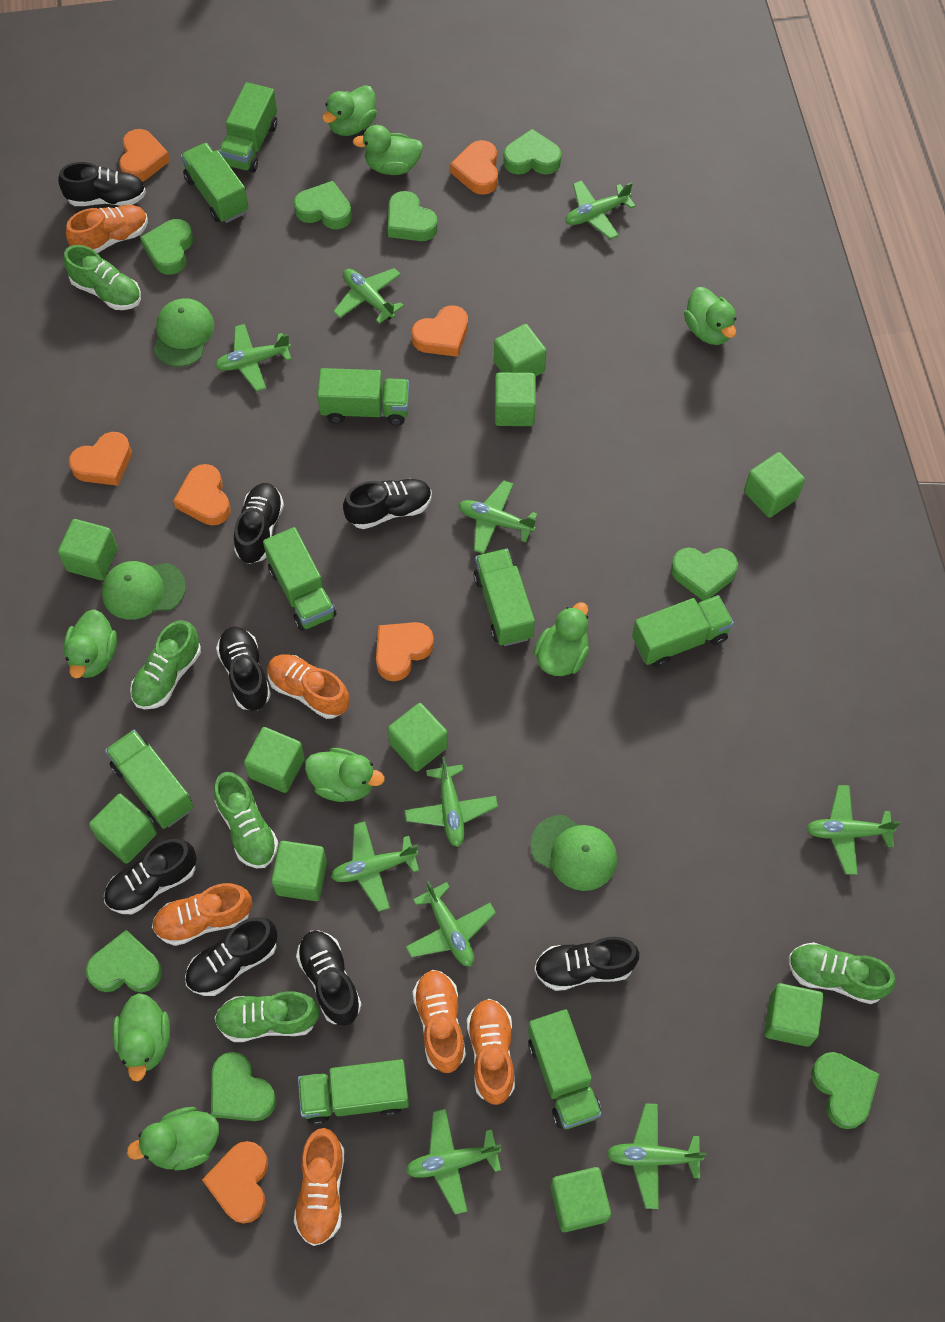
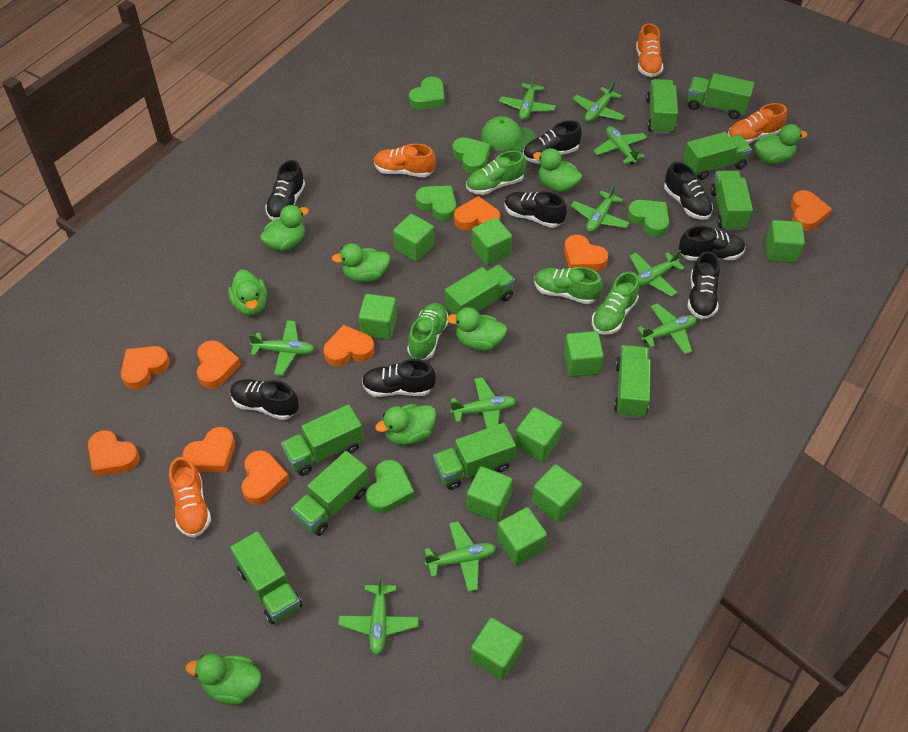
green cap: [102,561,186,620] [154,298,214,367] [530,815,617,891] = 3 -> [481,116,536,152] = 1
green heart: [86,930,162,992] [140,219,193,275] [211,1052,276,1121] [294,181,352,229] [388,191,438,241] [503,129,562,175] [671,548,738,601] [811,1052,879,1129] = 8 -> [366,460,415,514] [409,77,445,110] [415,186,456,221] [452,137,490,174] [627,200,669,237] = 5
green shoe: [64,245,141,310] [130,620,201,709] [214,772,278,868] [215,991,319,1042] [789,942,896,1004] = 5 -> [407,303,449,360] [466,150,526,195] [534,267,603,304] [592,272,639,335] = 4
green truck: [105,730,194,829] [181,143,249,223] [219,82,277,173] [263,527,336,631] [298,1059,409,1125] [317,368,409,426] [473,549,535,646] [528,1009,601,1129] [632,595,734,668] = 9 -> [230,531,303,624] [281,404,364,476] [291,451,369,536] [433,423,516,490] [445,265,515,314] [614,345,651,419] [646,79,678,134] [683,132,752,180] [687,73,754,119] [710,171,753,231] = 10
orange heart: [69,432,132,486] [119,129,170,182] [173,464,231,526] [202,1141,268,1224] [376,622,434,681] [412,305,468,357] [450,140,498,195] = 7 -> [88,430,140,477] [121,346,170,390] [183,427,235,472] [197,340,241,389] [241,450,289,505] [324,325,375,366] [454,196,500,230] [564,235,608,271] [791,190,832,231] = 9
orange shoe: [66,205,148,253] [152,883,252,946] [268,654,349,719] [294,1128,344,1246] [413,970,466,1073] [467,999,515,1105] = 6 -> [169,457,211,537] [374,144,436,177] [636,23,664,77] [728,103,787,144] = 4

